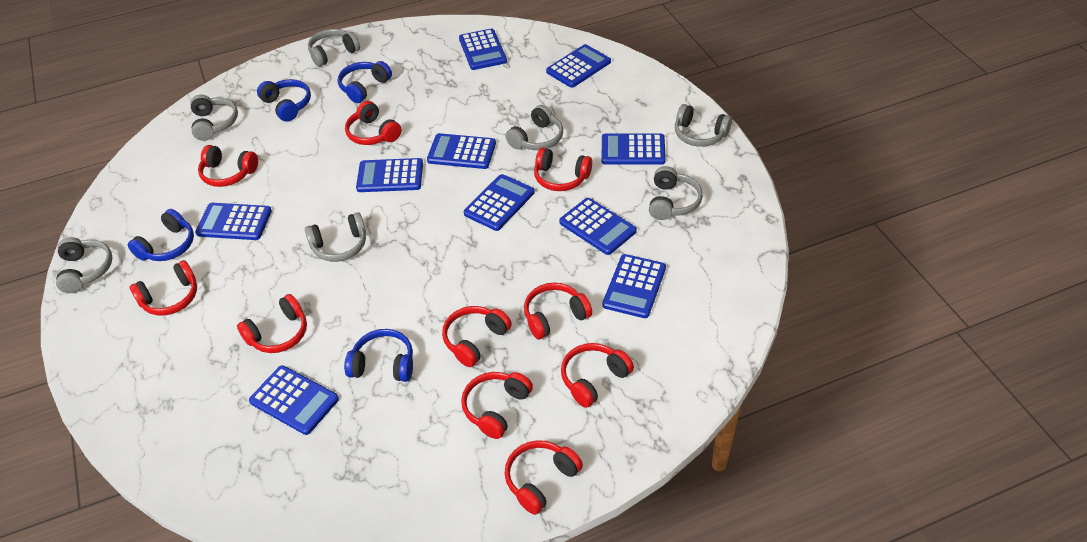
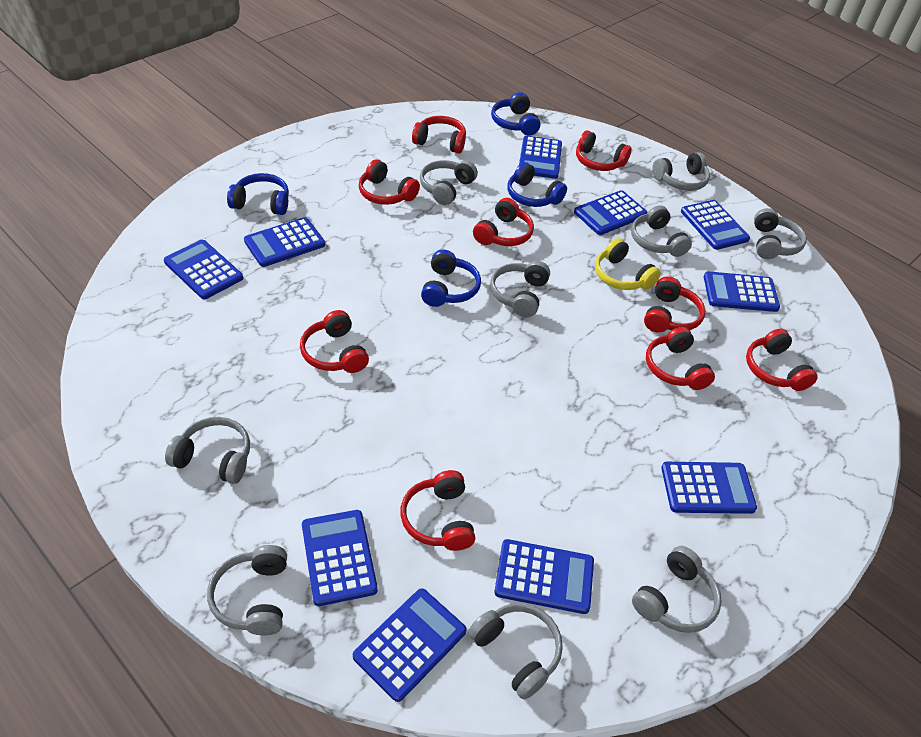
grey headphones: [56,237,113,293] [190,94,238,141] [305,212,366,262] [308,29,360,67] [505,105,563,150] [649,166,703,220] [675,104,732,147] = 7 -> [165,417,250,484] [207,545,287,635] [420,160,478,205] [468,603,563,700] [490,261,550,317] [631,205,692,257] [632,546,722,633] [652,152,710,191] [754,208,807,259] = 9
red headphones: [129,260,197,316] [198,145,258,187] [237,294,307,353] [345,101,402,145] [442,306,512,367] [461,372,533,439] [505,440,583,515] [524,283,592,339] [534,147,592,191] [561,343,634,408] = 10 -> [300,310,369,373] [359,159,420,205] [400,470,475,551] [412,116,466,154] [473,198,534,246] [576,130,632,171] [644,276,705,333] [646,327,715,390] [746,329,818,391] = 9
yellow headphones: none = 0 -> [595,238,661,290] = 1

